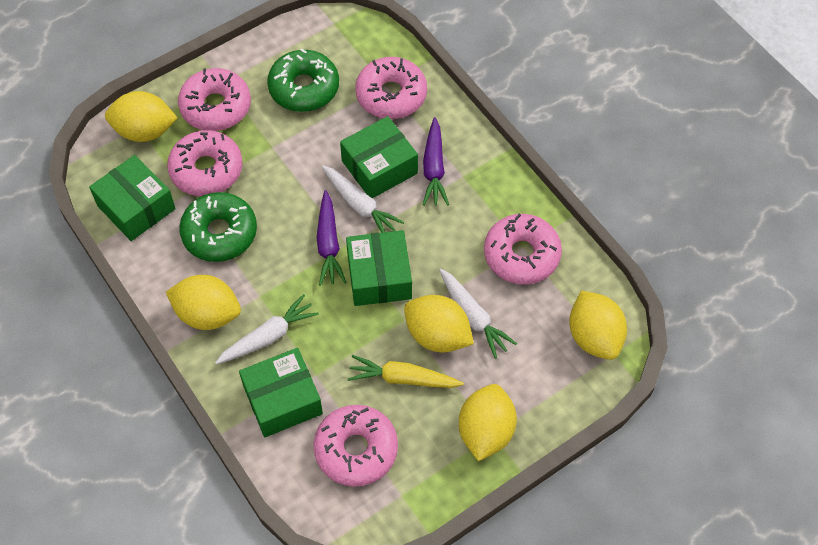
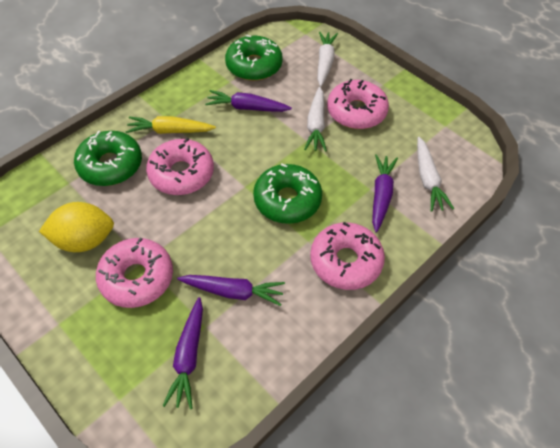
green box: [89,155,176,241] [239,348,323,437] [340,116,418,198] [346,230,412,306] = 4 -> none = 0
green donut: [179,192,257,262] [267,49,339,112] = 2 -> [74,131,142,186] [225,34,283,81] [253,163,322,224] = 3
pink donut: [167,130,243,196] [178,68,251,131] [314,405,398,487] [355,57,427,119] [484,214,562,285] = 5 -> [96,238,173,308] [146,138,214,195] [310,222,385,290] [327,79,389,129] = 4
purple carrot: [317,190,346,286] [423,117,449,206] = 2 -> [163,297,203,409] [177,275,285,306] [205,90,292,112] [372,154,398,233] = 4
yellow lemon: [105,91,177,142] [166,275,241,330] [404,295,474,353] [459,384,517,461] [569,291,627,360] = 5 -> [39,202,114,252] = 1

